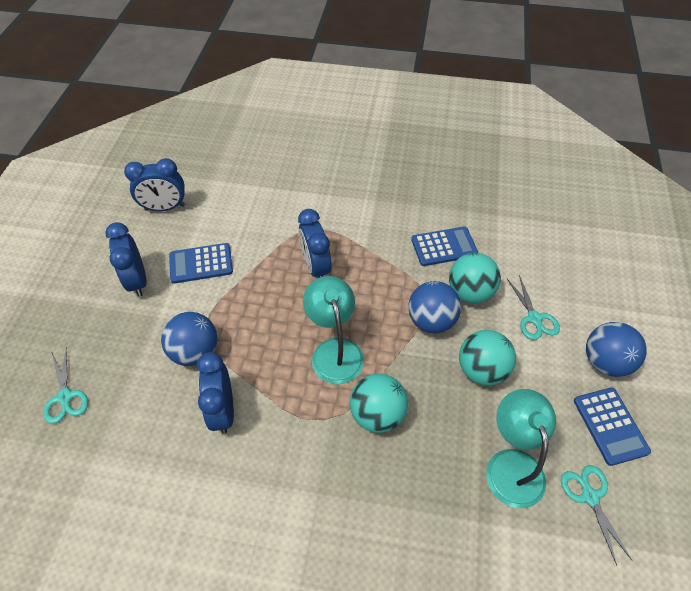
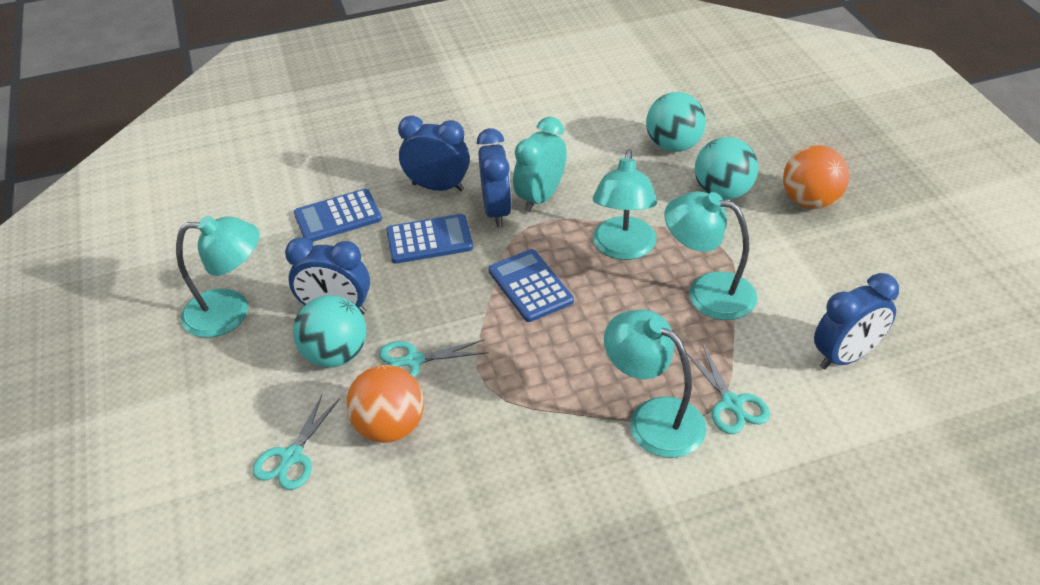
blue ball: [161,312,218,366] [408,281,461,333] [586,322,647,377] = 3 -> none = 0
orange ball: none = 0 -> [346,365,424,443] [783,145,849,209] = 2
turquoise clock: none = 0 -> [513,117,567,212] = 1
turquoise lamp: [303,276,364,384] [486,389,556,508] = 2 -> [176,216,259,338] [593,149,657,260] [604,309,706,458] [665,191,757,320] = 4

